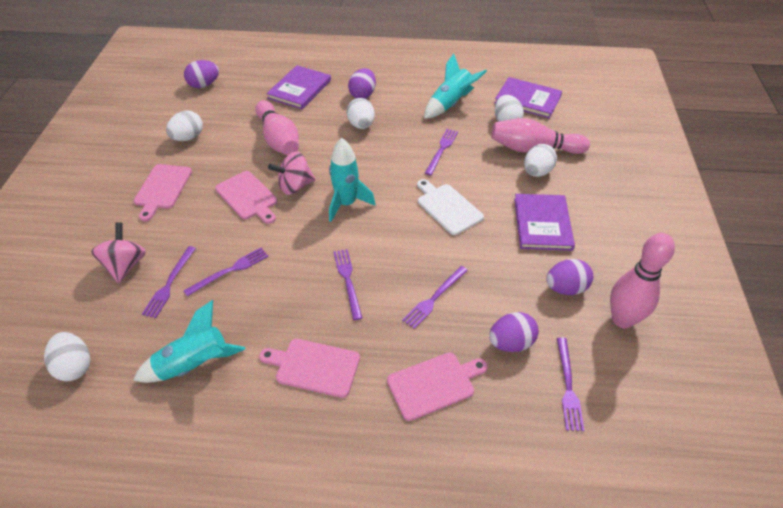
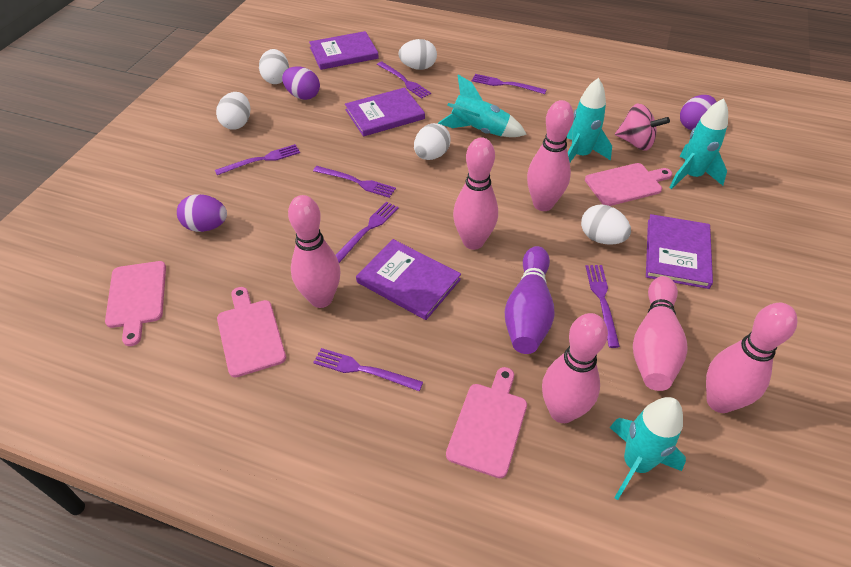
pink bowling pin: [255,100,299,155] [491,118,590,154] [610,233,675,328] = 3 -> [288,195,341,308] [453,137,498,250] [527,100,574,211] [542,313,608,423] [633,276,688,391] [706,303,798,413] = 6
pink spinning top: [91,222,146,283] [268,151,315,195] = 2 -> [615,104,670,151] = 1
purple book: [266,65,331,109] [495,77,562,118] [514,194,575,251] = 3 -> [309,31,379,70] [345,87,425,137] [356,239,461,320] [646,214,713,289] = 4
purple bowling pin: none = 0 -> [505,246,555,354] = 1
purple egg: [184,60,219,88] [348,68,376,99] [489,312,539,352] [546,259,593,295] = 4 -> [177,195,227,232] [282,67,320,100] [680,95,716,130] = 3
purple fork: [142,246,196,318] [184,248,269,297] [334,249,362,320] [402,266,468,329] [425,129,458,175] [557,337,585,431] = 6 -> [215,144,300,175] [313,166,396,198] [313,348,423,391] [336,202,399,263] [377,62,431,99] [472,74,546,94] [586,265,620,348] = 7
turquoise rocket: [133,300,245,383] [329,138,375,222] [424,54,487,119] = 3 -> [438,74,527,137] [567,78,612,162] [609,397,686,500] [669,98,728,189] = 4
white cutting board: [417,179,484,235] = 1 -> none = 0

